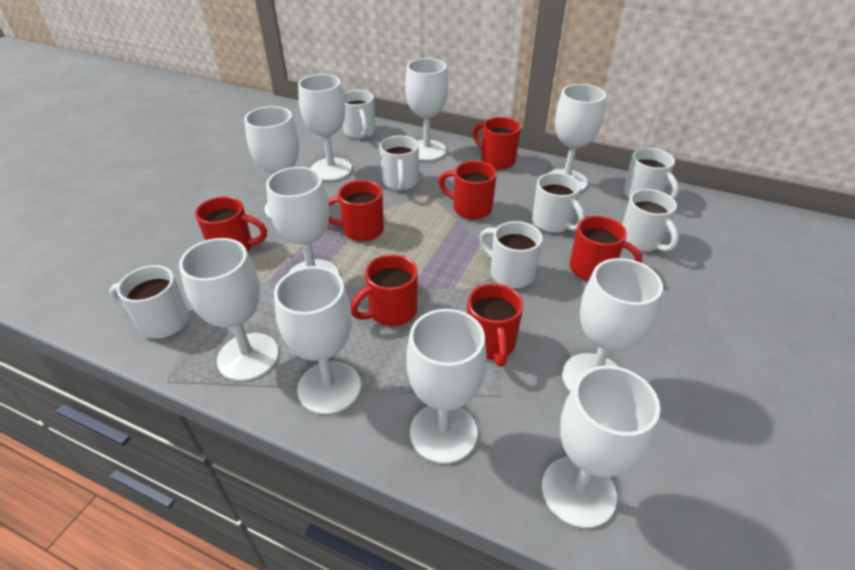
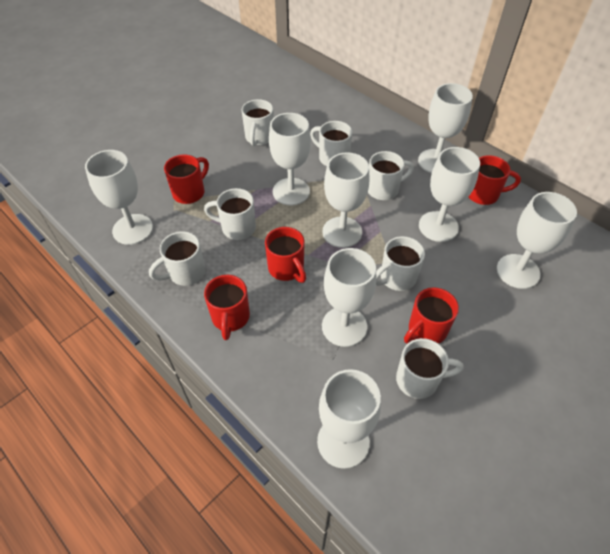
red mug: [195,196,267,252] [328,180,384,241] [351,254,418,326] [438,161,497,220] [467,283,523,367] [473,117,521,169] [570,216,642,281] = 7 -> [164,154,209,204] [204,275,250,340] [265,227,306,283] [404,287,459,344] [469,155,521,205] = 5
white goblet: [179,238,279,381] [244,106,299,219] [266,167,339,275] [274,266,361,415] [298,74,352,181] [405,58,448,161] [406,309,487,464] [542,365,660,528] [548,84,606,192] [562,258,663,392] = 10 -> [85,150,153,245] [269,113,311,205] [317,369,381,469] [322,152,369,248] [322,248,376,347] [418,83,473,173] [419,147,480,242] [497,192,577,289] = 8

